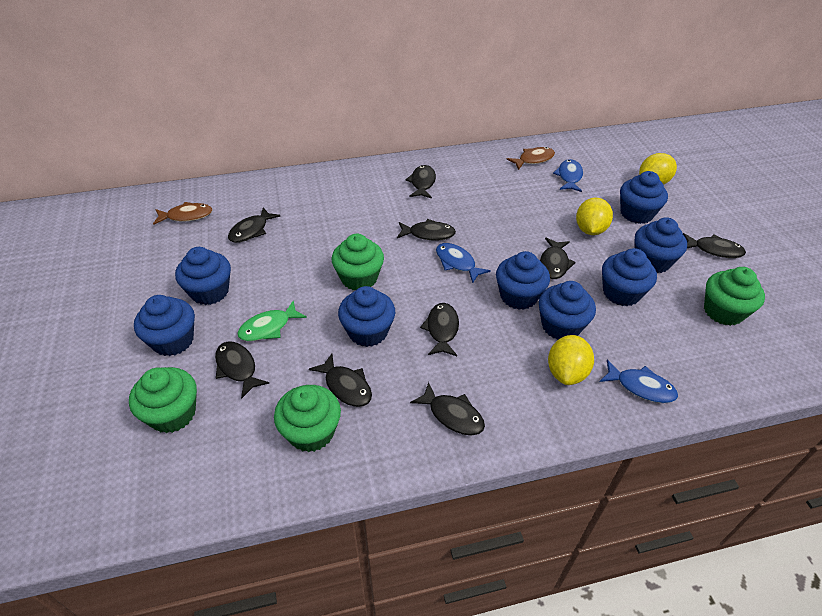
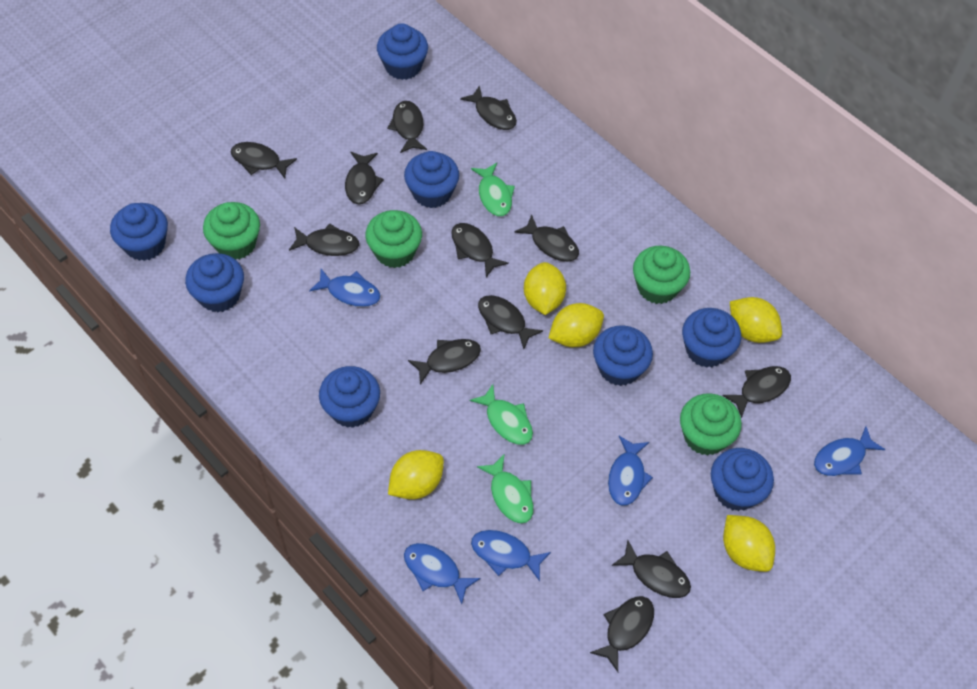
black fish: [215,341,270,399] [228,208,280,243] [309,354,372,407] [397,219,456,240] [405,165,436,199] [410,382,485,435] [420,303,459,356] [540,237,576,279] [683,233,746,258] = 9 -> [231,142,297,178] [289,223,359,256] [345,152,384,205] [387,101,427,153] [408,339,481,384] [451,223,509,277] [460,85,517,130] [478,295,543,349] [514,215,579,262] [590,596,654,672] [612,540,691,598] [722,366,791,418] = 12
blue fish: [436,243,491,283] [553,159,583,192] [599,360,678,403] = 3 -> [309,269,381,307] [404,543,480,604] [471,530,551,581] [608,436,653,506] [814,426,885,476] = 5
brown fish: [153,202,213,225] [506,147,555,170] = 2 -> none = 0
green fish: [237,300,307,341] = 1 -> [470,384,533,445] [471,163,515,216] [477,454,534,524] = 3
yellow lemon: [548,335,594,385] [576,197,613,235] [639,153,677,185] = 3 -> [388,450,444,500] [524,262,566,315] [549,303,604,347] [723,515,775,572] [730,297,782,343] = 5

